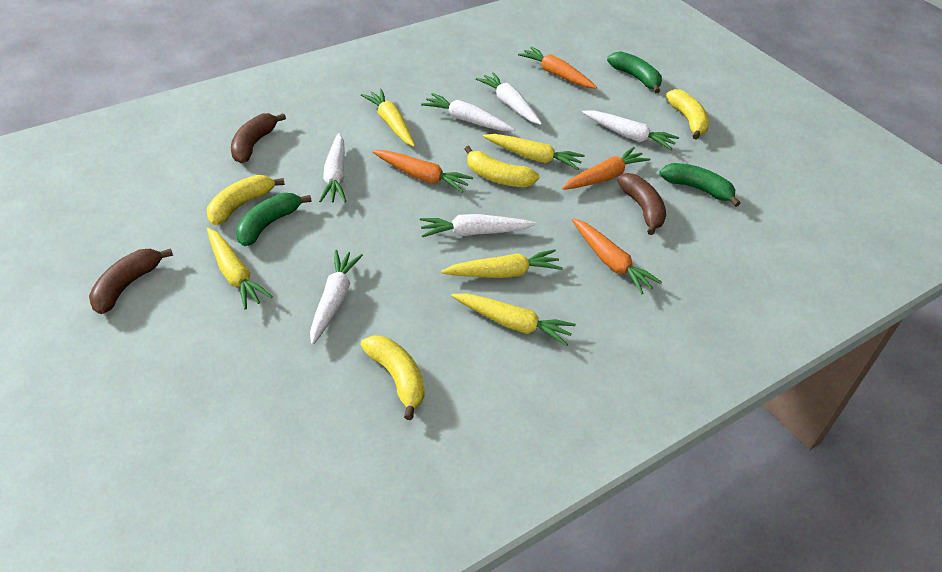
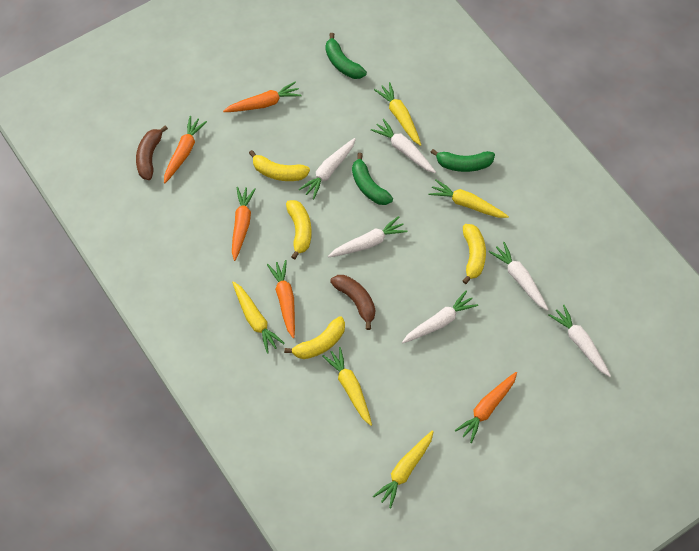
brown banana: [89,248,173,314] [231,113,286,163] [617,173,666,235] = 3 -> [136,125,168,180] [330,275,375,330] = 2
orange carrot: [373,150,473,193] [518,47,597,89] [562,147,650,190] [572,218,662,294] = 4 -> [164,116,207,183] [223,81,301,112] [232,187,256,261] [267,260,295,338] [455,372,517,443] = 5

